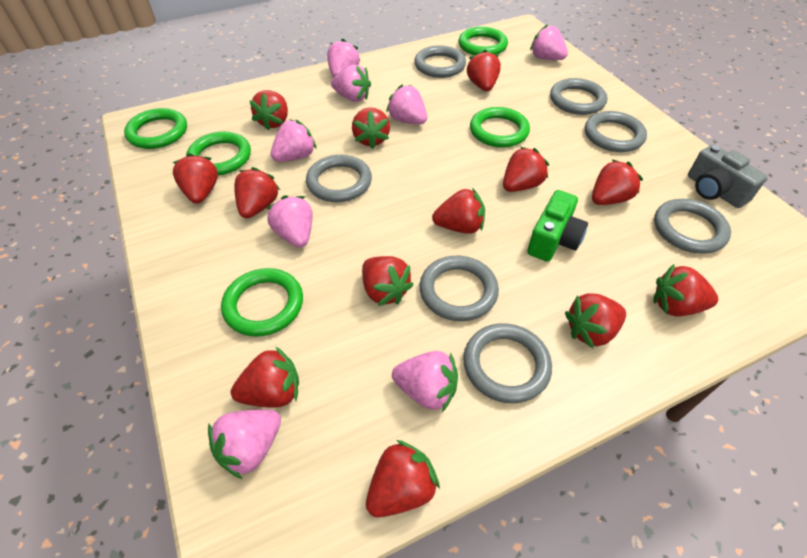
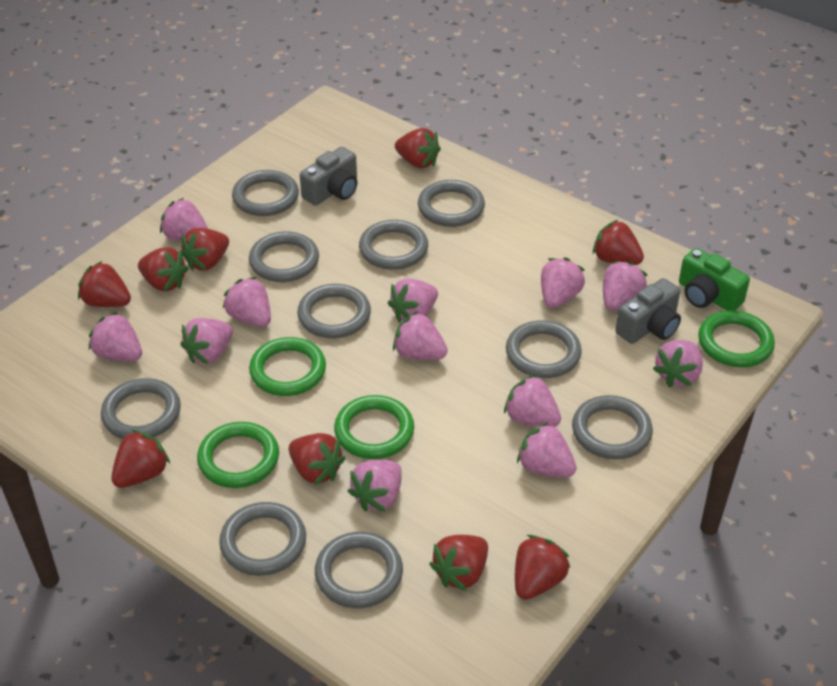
green ring: [124,108,187,149] [186,132,251,175] [221,268,303,337] [459,27,508,55] [470,107,530,147] = 5 -> [197,422,279,488] [249,337,326,396] [334,395,414,459] [698,310,775,367] = 4
grey camera: [688,144,767,208] = 1 -> [300,147,357,206] [615,278,681,344] = 2
grey ring: [306,155,372,202] [414,45,466,78] [420,256,499,321] [463,323,552,403] [550,78,607,115] [585,111,647,152] [654,199,731,254] = 7 -> [101,378,181,439] [219,502,306,576] [232,170,299,216] [249,231,319,282] [297,284,371,338] [315,532,403,608] [359,220,428,270] [418,180,485,227] [506,321,582,378] [572,395,653,459] = 10
pink strawberry: [208,409,281,479] [266,196,313,248] [271,119,316,162] [327,38,360,77] [331,65,371,102] [386,84,427,124] [392,351,458,412] [530,24,568,60] = 8 -> [89,312,142,361] [160,198,208,241] [181,318,233,364] [223,277,271,327] [348,460,402,512] [388,279,438,323] [393,311,448,360] [504,375,561,427] [517,422,577,478] [541,258,585,308] [603,261,648,311] [653,340,703,387] = 12
red strawberry: [172,153,218,204] [231,346,299,408] [234,167,280,218] [249,90,288,131] [352,107,390,149] [362,256,414,306] [366,440,440,517] [432,188,485,234] [467,49,501,91] [503,147,549,192] [565,293,626,348] [592,160,643,205] [653,264,718,317] = 13 -> [78,261,131,307] [111,430,170,488] [138,247,188,292] [181,228,229,271] [289,433,345,485] [395,128,441,168] [430,535,488,591] [515,535,570,600] [593,220,644,265] = 9

